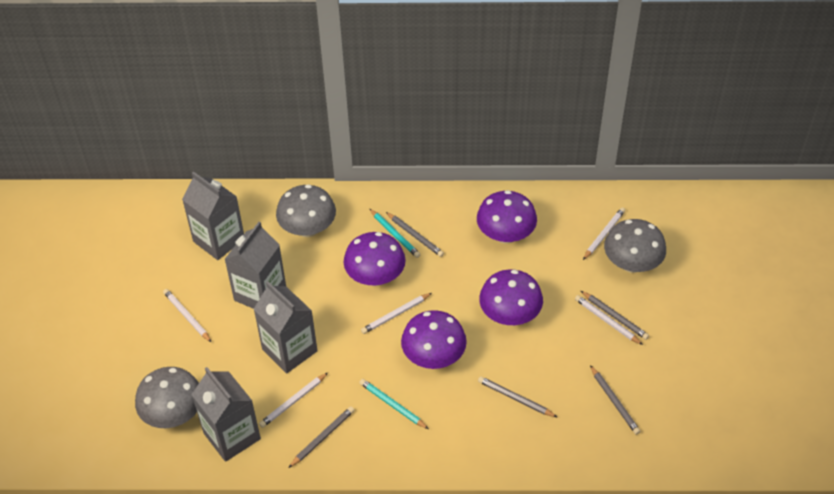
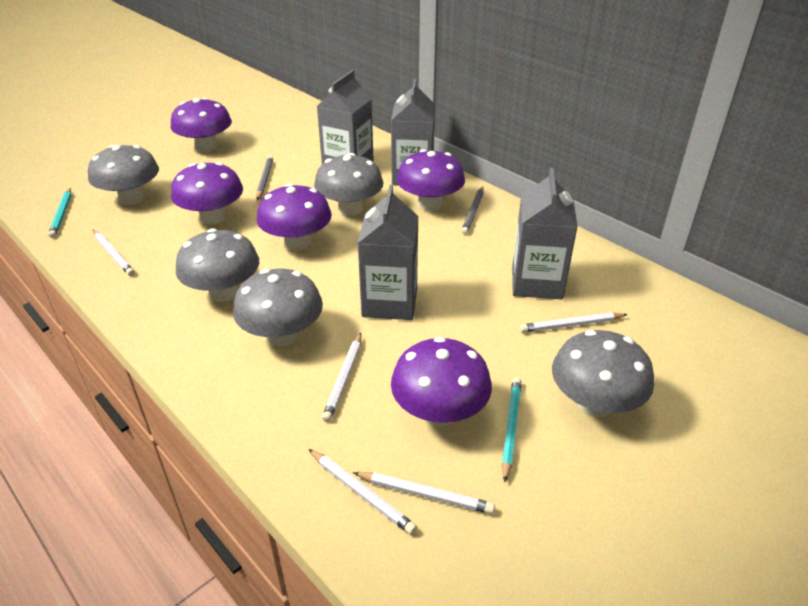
grey mushroom: [135,367,199,428] [276,184,336,237] [604,219,666,273] = 3 -> [88,145,159,205] [176,228,259,302] [233,269,323,346] [314,153,384,216] [552,330,654,417] = 5
grey pencil: [289,406,354,468] [386,212,444,257] [478,376,557,417] [581,291,649,340] [590,365,641,435] = 5 -> [256,156,273,200] [461,186,484,234] = 2
purple mushroom: [344,232,406,286] [401,310,467,369] [477,190,537,244] [479,270,543,325] = 4 -> [171,98,232,152] [171,162,243,225] [257,183,332,251] [391,337,492,427] [397,149,465,211] = 5

